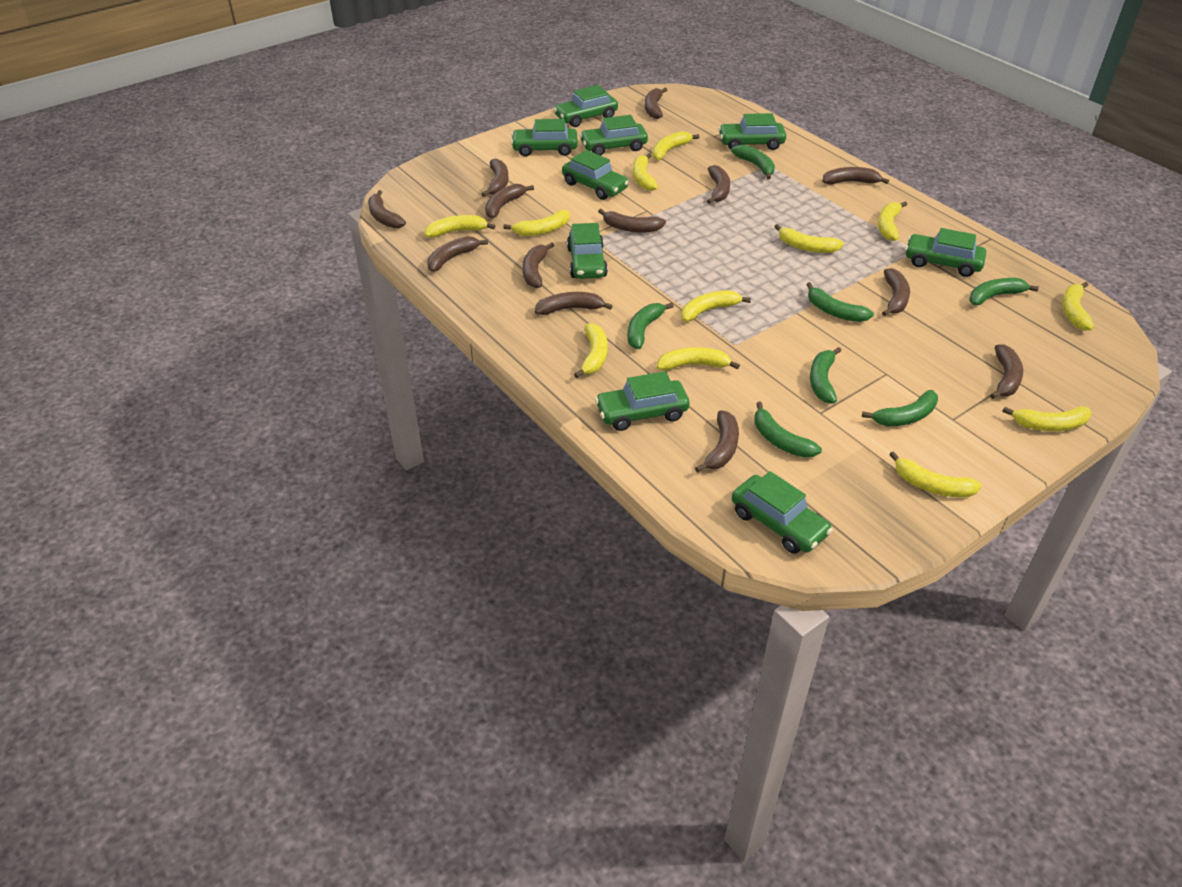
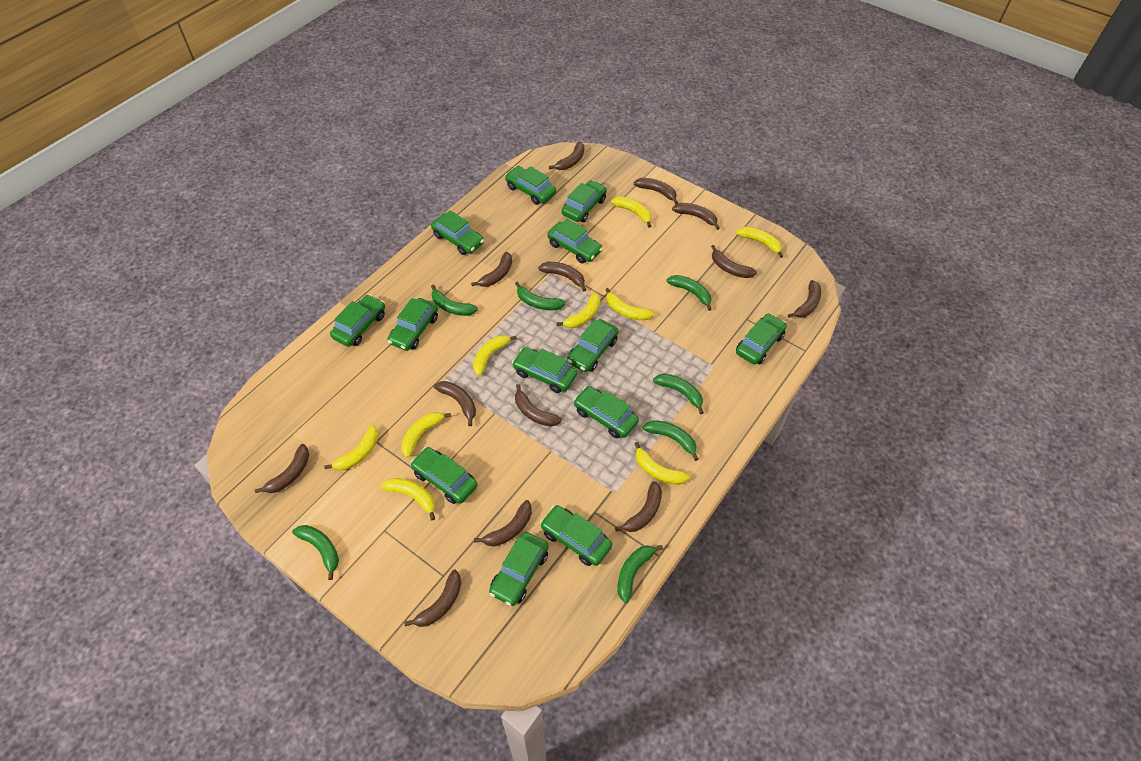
green car: [511,119,578,157] [554,85,618,127] [562,150,629,200] [567,223,608,279] [579,115,648,156] [595,371,690,431] [718,113,786,150] [732,471,833,554] [905,228,986,277] = 9 -> [330,294,385,347] [388,298,438,351] [410,447,478,504] [431,210,484,255] [489,532,549,606] [505,166,556,205] [512,347,577,393] [540,505,612,566] [547,219,603,263] [562,180,607,222] [567,319,618,372] [573,386,639,438] [736,313,787,365] = 13
yellow banana: [425,215,495,238] [503,210,570,236] [574,323,608,378] [632,153,658,191] [652,131,699,160] [657,347,740,371] [681,290,751,322] [774,224,844,253] [878,201,907,241] [889,451,982,497] [1002,406,1092,431] [1062,282,1094,330] = 12 -> [324,425,379,470] [381,478,435,520] [401,412,451,458] [473,335,517,376] [556,293,600,328] [605,288,654,321] [611,196,651,228] [634,442,690,485] [736,227,783,258] = 9

